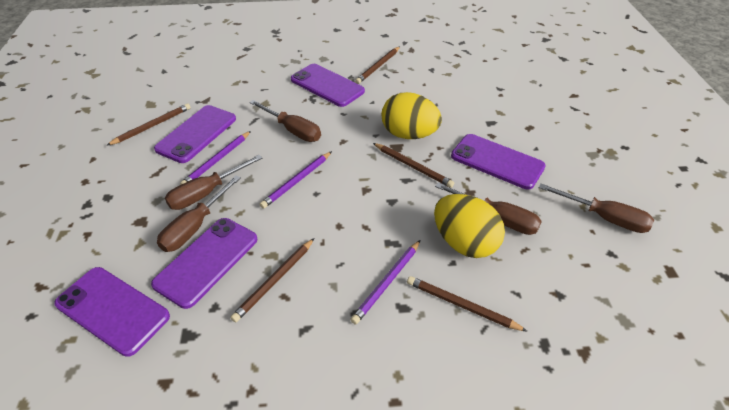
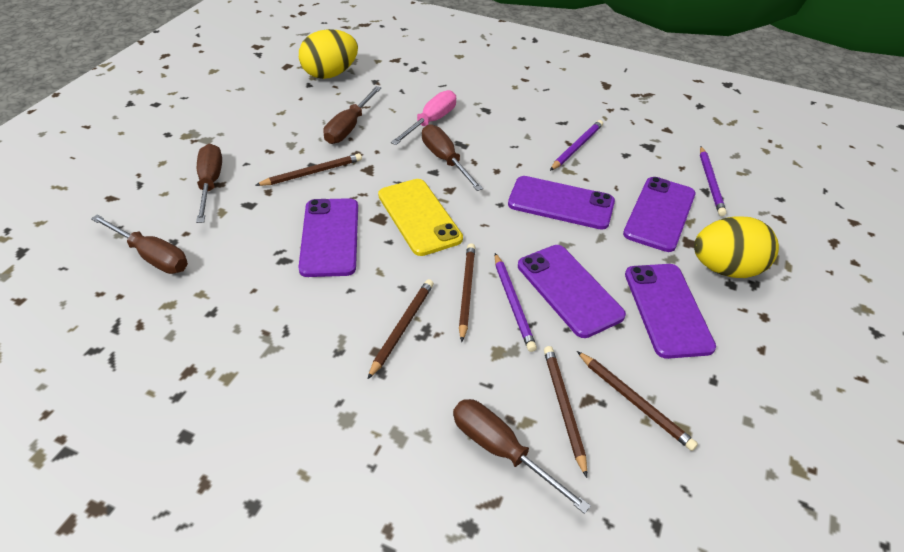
pink screwdriver: none = 0 -> [391,90,456,145] = 1
yellow phone: none = 0 -> [378,179,463,256] = 1

